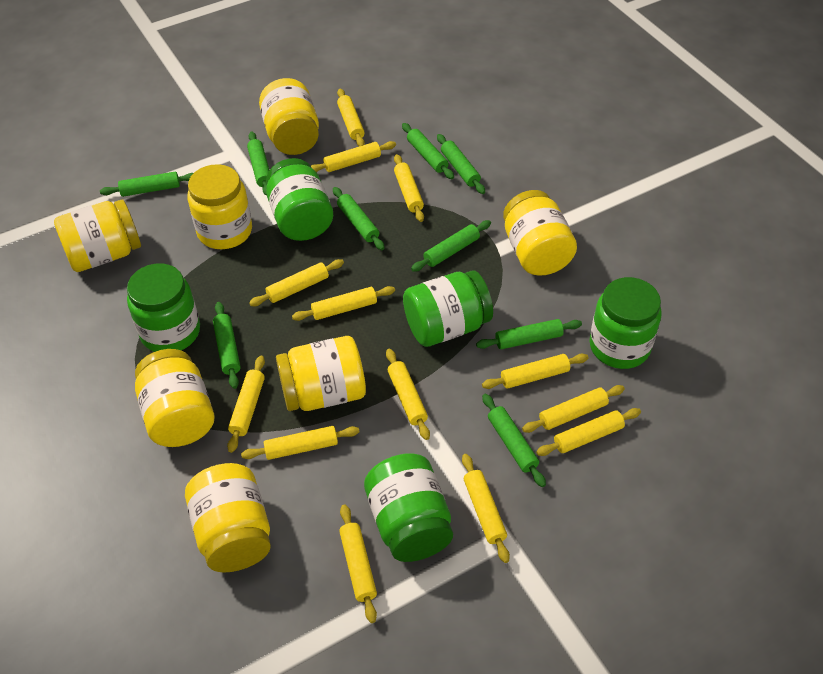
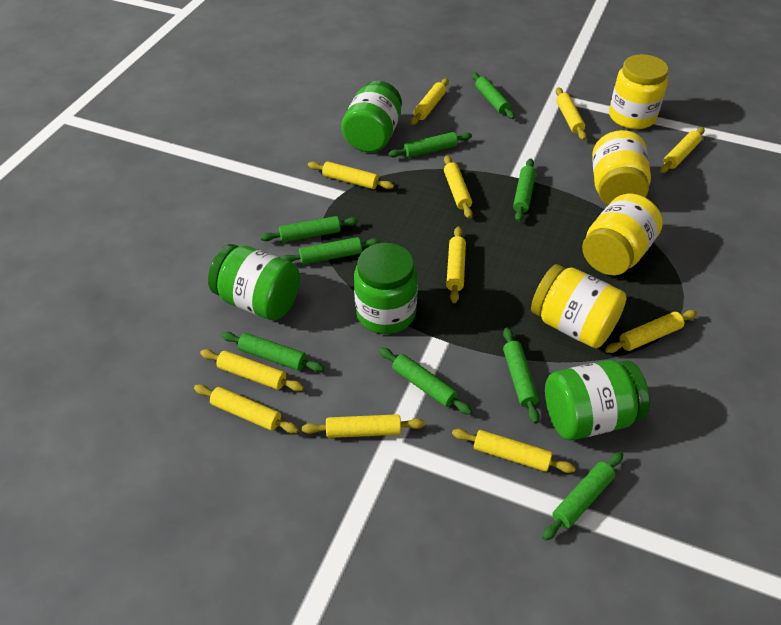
green jar: [127,263,200,352] [266,158,333,241] [364,453,453,562] [403,270,493,347] [590,277,661,369] = 5 -> [208,244,300,320] [341,80,402,152] [354,243,418,334] [545,360,650,440] = 4
yellow jar: [54,200,141,272] [135,349,214,447] [185,463,271,572] [188,164,252,249] [259,78,319,155] [276,336,366,411] [503,190,577,275] = 7 -> [531,264,627,348] [582,194,663,276] [592,130,651,205] [609,54,669,129] = 4
yellow rolling pin: [227,356,265,453] [241,426,360,460] [249,259,344,306] [292,286,395,321] [311,141,396,172] [337,89,365,146] [339,504,377,623] [386,349,430,440] [394,154,424,222] [462,454,510,563] [482,353,589,389] [522,385,625,433] [536,408,641,456] = 13 -> [194,384,299,434] [200,349,304,391] [302,414,425,438] [308,161,394,189] [411,78,449,125] [444,155,473,219] [446,226,466,303] [452,429,576,473] [556,87,587,140] [605,310,697,353] [660,127,705,173] = 11

